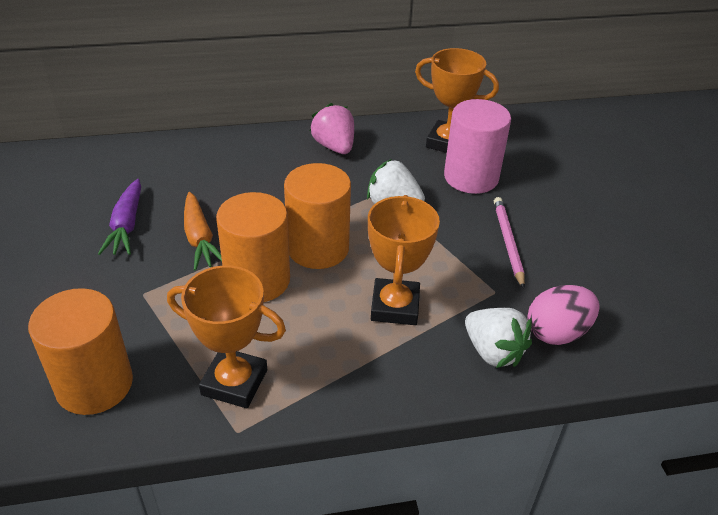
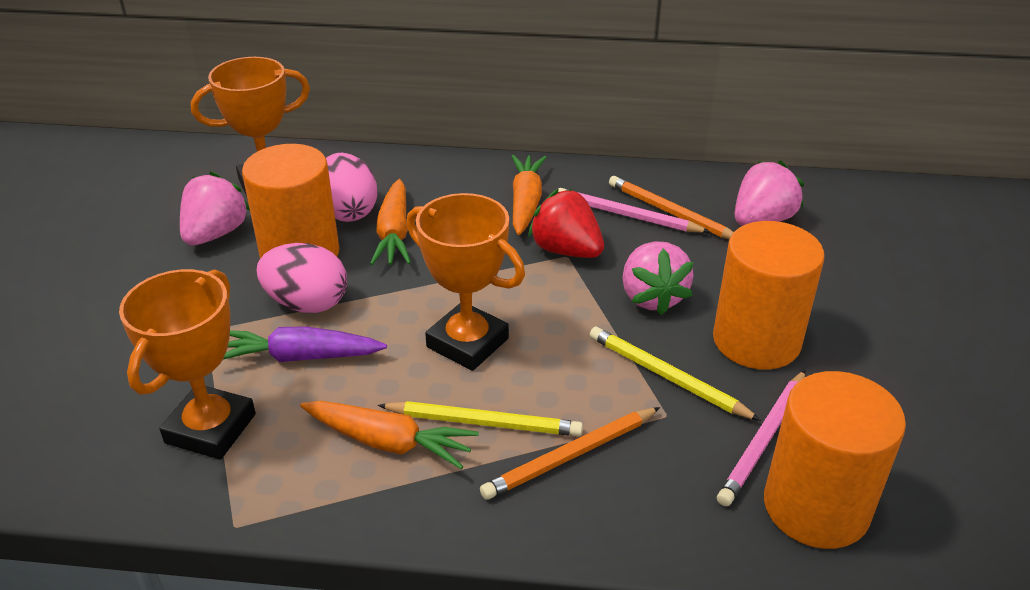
orange carrot: [184,192,222,270] = 1 -> [300,401,479,469] [370,179,411,265] [512,155,547,235] = 3
orange pencil: none = 0 -> [480,407,660,500] [609,176,734,239] = 2
pink cylinder: [444,99,511,194] = 1 -> none = 0
pink egg: [527,285,600,345] = 1 -> [256,243,347,313] [326,153,377,222] = 2
pink pencil: [494,197,525,289] = 1 -> [558,188,710,233] [717,370,805,507] = 2
pink strawberry: [310,103,354,154] = 1 -> [180,171,250,245] [623,241,694,315] [734,160,804,226] = 3
red strawberry: none = 0 -> [528,189,604,258] = 1
white strawberry: [367,159,425,204] [465,308,532,368] = 2 -> none = 0
yellow pencil: none = 0 -> [378,401,583,436] [590,327,761,421] = 2

